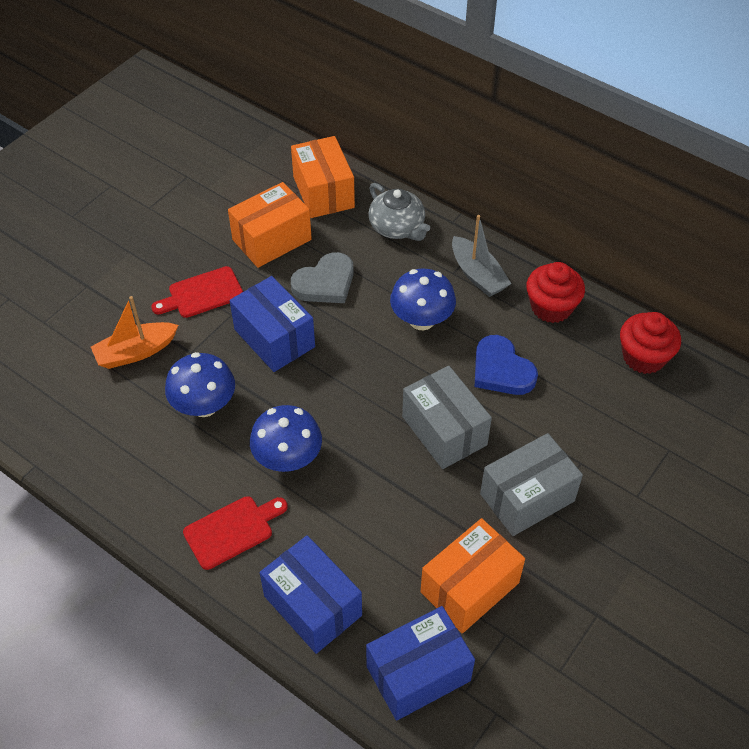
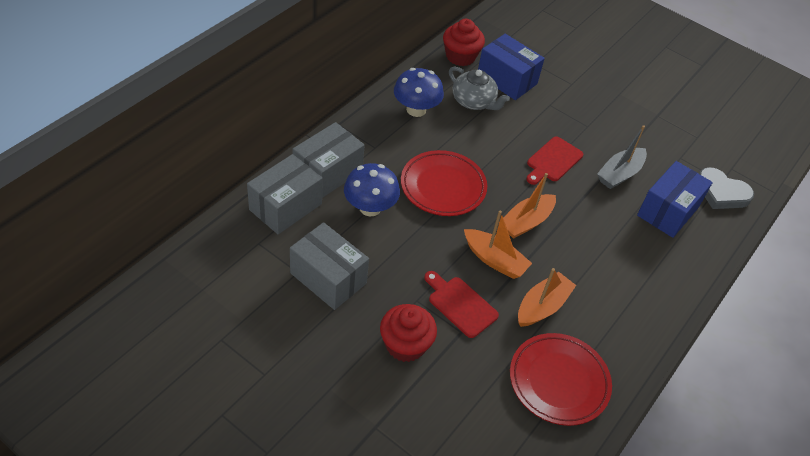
blue box: [230,276,315,372] [260,535,362,654] [366,606,475,721] = 3 -> [478,34,545,100] [637,161,713,238] = 2
blue heart: [475,335,538,395] = 1 -> none = 0
blue mushroom: [165,352,235,417] [250,405,322,472] [390,268,456,330] = 3 -> [344,163,400,217] [394,68,444,117] = 2
grey box: [402,366,492,469] [480,433,583,536] = 2 -> [247,154,323,234] [290,222,369,310] [293,122,365,198] = 3
orange boat: [91,296,179,369] = 1 -> [464,211,532,279] [499,173,556,239] [518,268,576,327] = 3
orange box: [228,182,312,268] [291,136,355,218] [421,518,525,633] = 3 -> none = 0
red plate: none = 0 -> [401,150,487,216] [510,333,612,426] = 2

